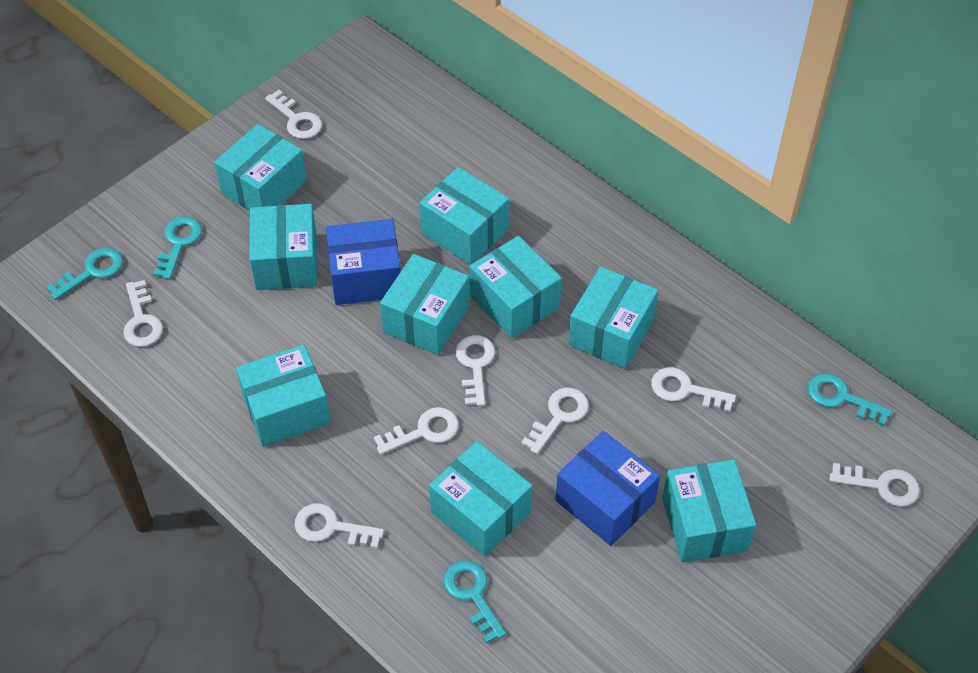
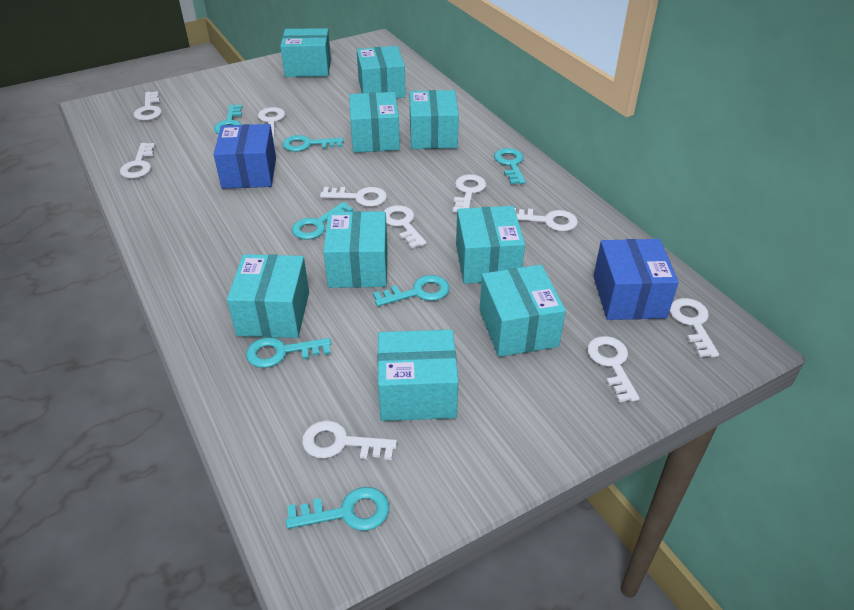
turquoise key: [46,248,123,300] [153,217,202,279] [443,560,506,644] [808,373,892,426] = 4 -> [214,105,242,134] [246,337,331,368] [282,135,344,152] [286,487,389,531] [292,202,354,240] [373,275,450,307] [494,148,526,184] = 7
white key: [123,280,163,347] [265,90,322,139] [294,503,384,549] [374,407,459,455] [455,335,495,406] [521,387,589,454] [651,367,736,412] [829,463,920,507] = 8 -> [120,143,155,178] [134,91,162,121] [258,107,285,138] [302,421,397,460] [320,187,387,207] [384,205,426,248] [453,174,486,212] [514,208,578,232] [587,336,640,402] [670,298,719,357] = 10

